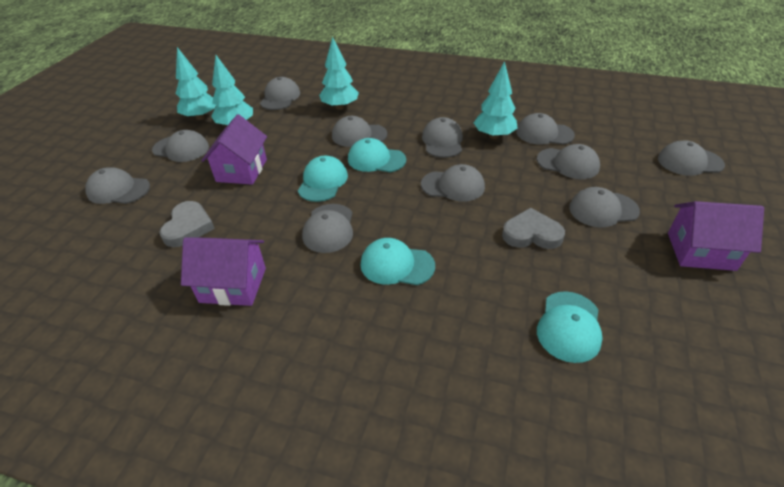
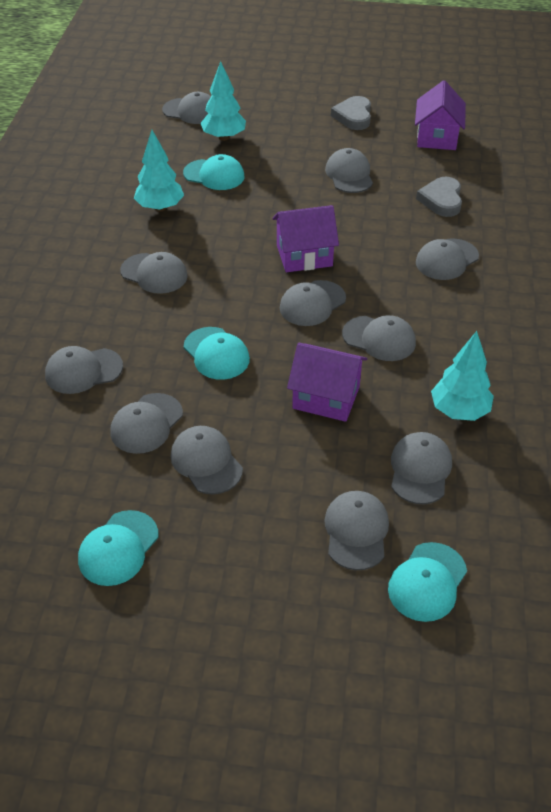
turquoise tree: [176,47,216,120] [211,55,253,125] [319,37,359,110] [474,61,518,139] = 4 -> [134,130,184,211] [200,61,246,141] [431,331,494,421] = 3

